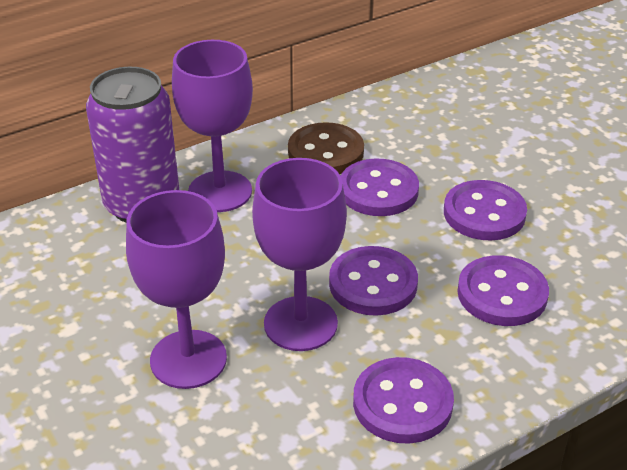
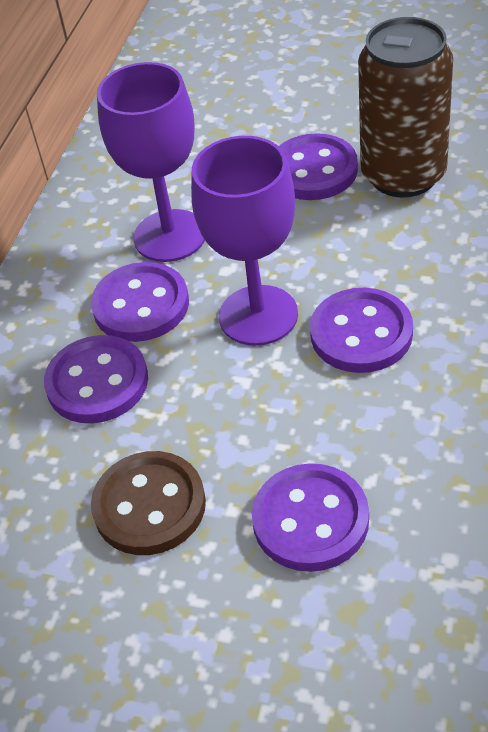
brown can: none = 0 -> [358,17,453,198] = 1
purple can: [86,67,179,223] = 1 -> none = 0
purple goblet: [126,190,227,389] [172,40,253,212] [252,158,347,351] = 3 -> [97,62,205,262] [191,136,298,346] = 2

